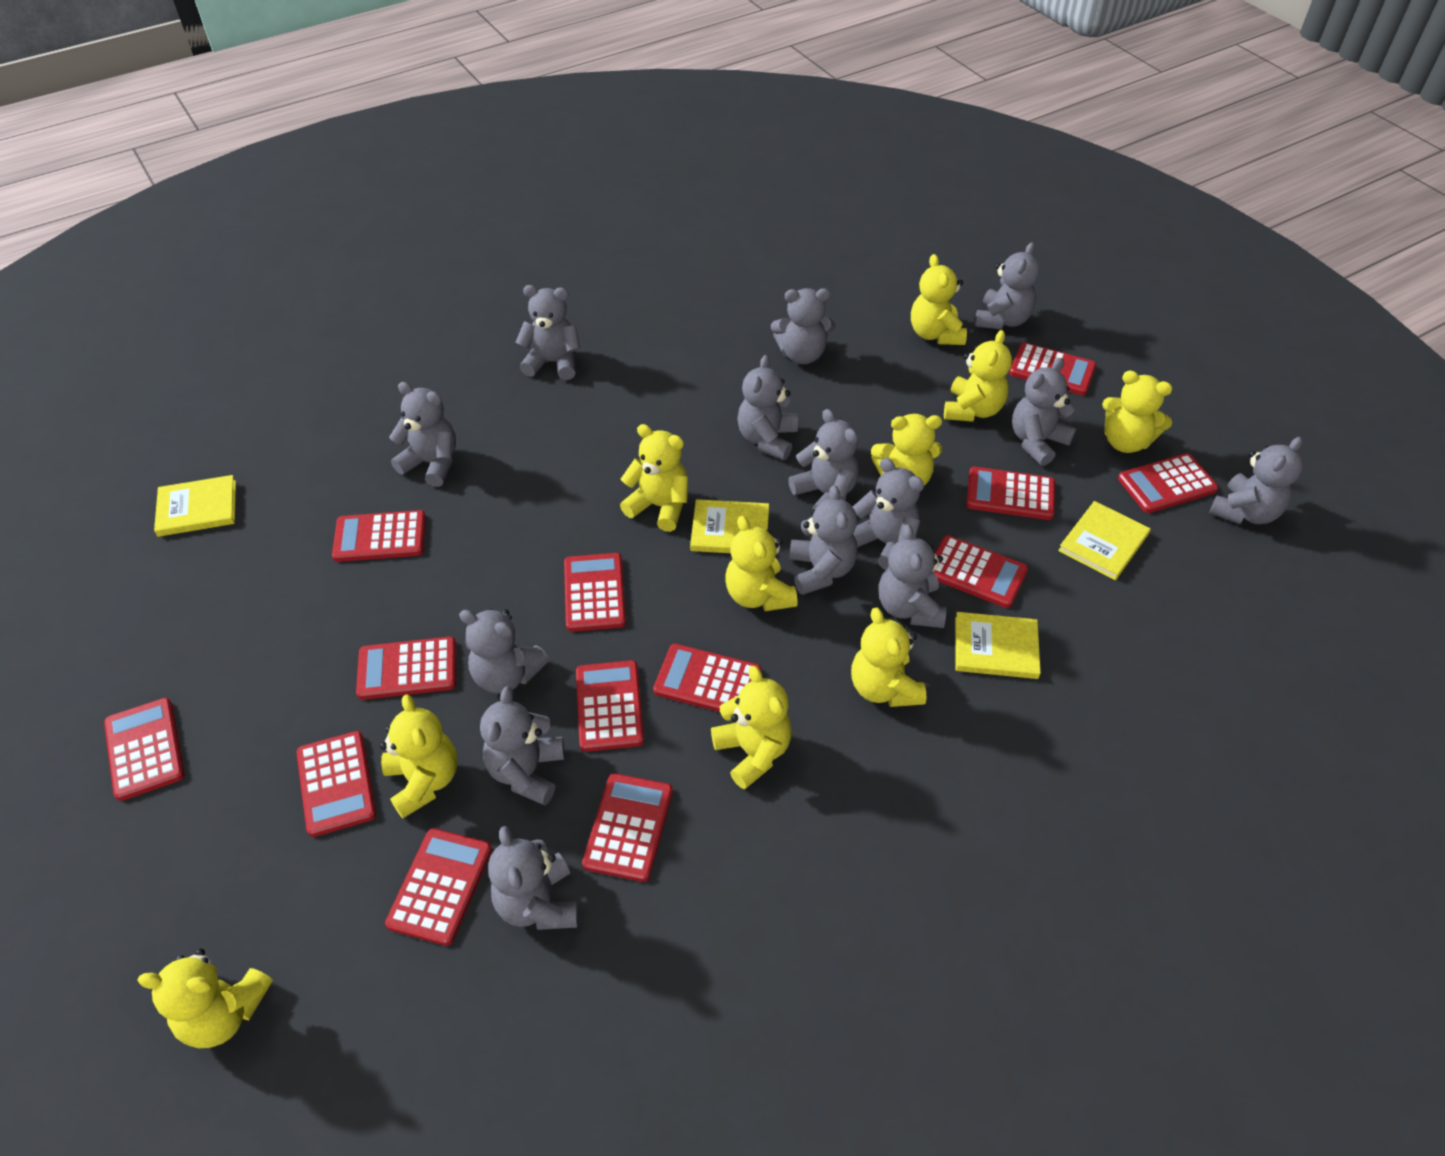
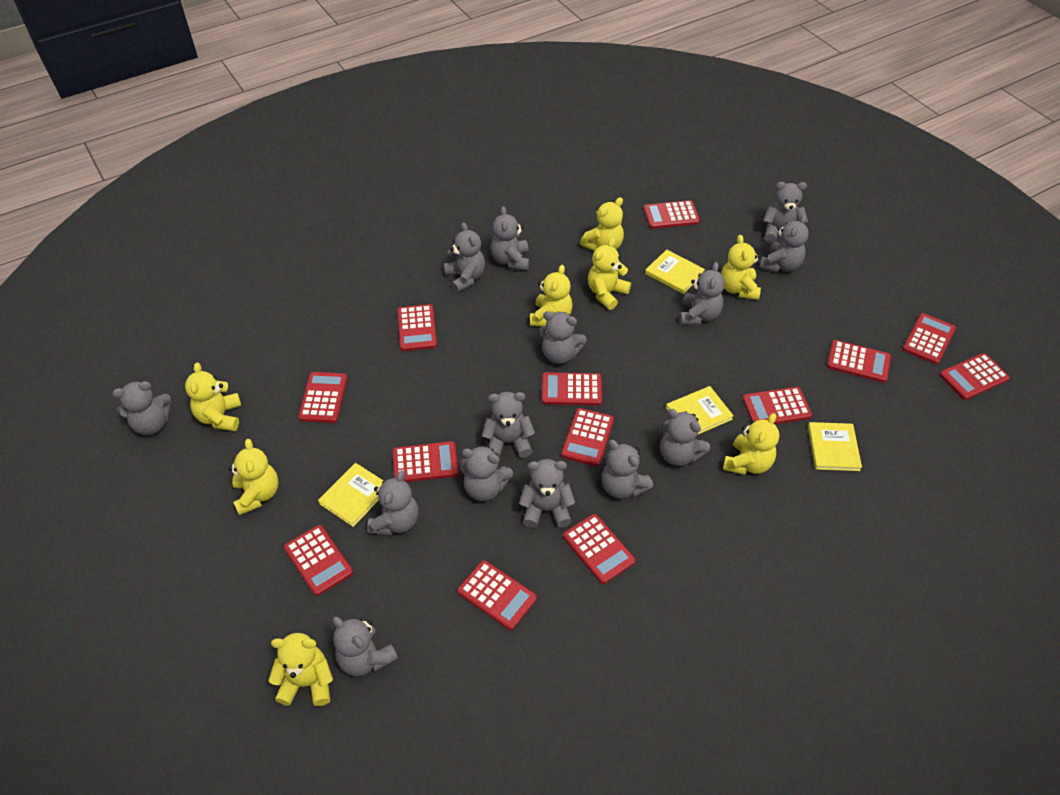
yellow teddy bear: [137,948,273,1048] [380,694,458,818] [620,424,688,532] [711,666,792,789] [726,516,798,611] [851,607,926,707] [871,414,942,486] [911,254,967,345] [944,330,1012,422] [1102,370,1173,453] = 10 -> [185,363,241,431] [228,439,278,516] [268,633,333,706] [530,265,573,327] [580,197,624,251] [588,238,631,310] [721,235,761,300] [723,413,779,475] = 8

